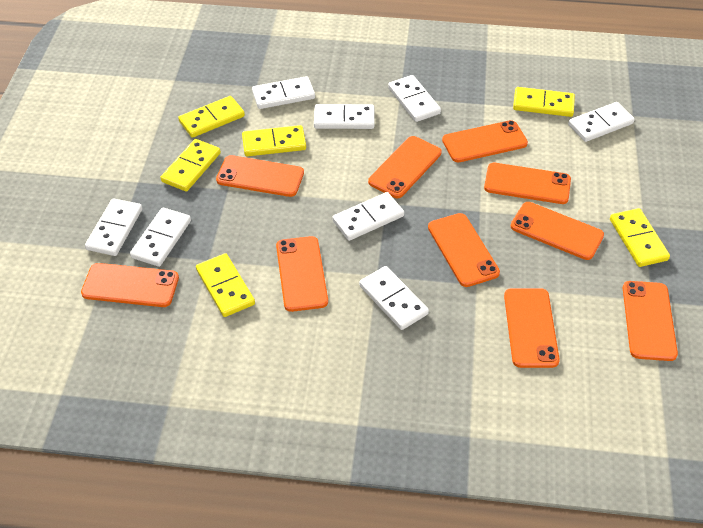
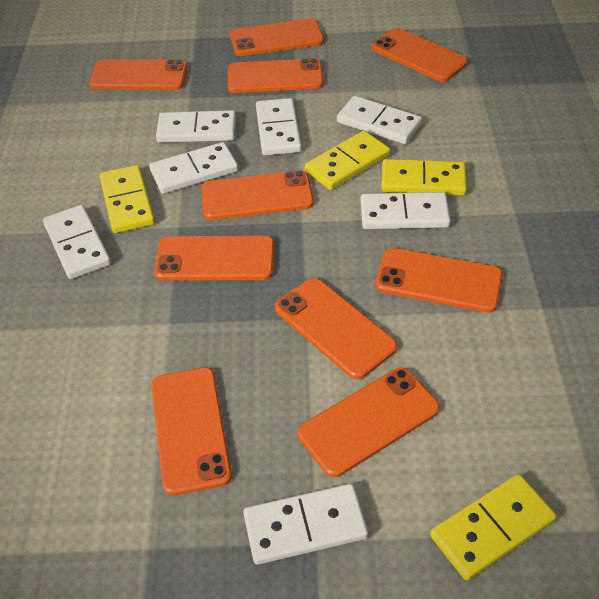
white domino: [85,198,142,256] [130,208,191,267] [252,76,315,109] [314,104,375,129] [332,192,404,241] [359,266,429,330] [388,75,441,122] [568,102,635,142] = 8 -> [43,205,111,279] [149,142,238,194] [156,110,236,143] [243,484,368,565] [256,98,302,155] [337,96,422,144] [360,192,451,229] = 7
yellow domino: [161,139,221,191] [178,96,245,138] [196,253,255,317] [242,125,306,156] [513,87,575,117] [610,208,670,267] = 6 -> [99,165,155,233] [305,131,390,190] [381,159,467,195] [430,474,557,580] = 4

